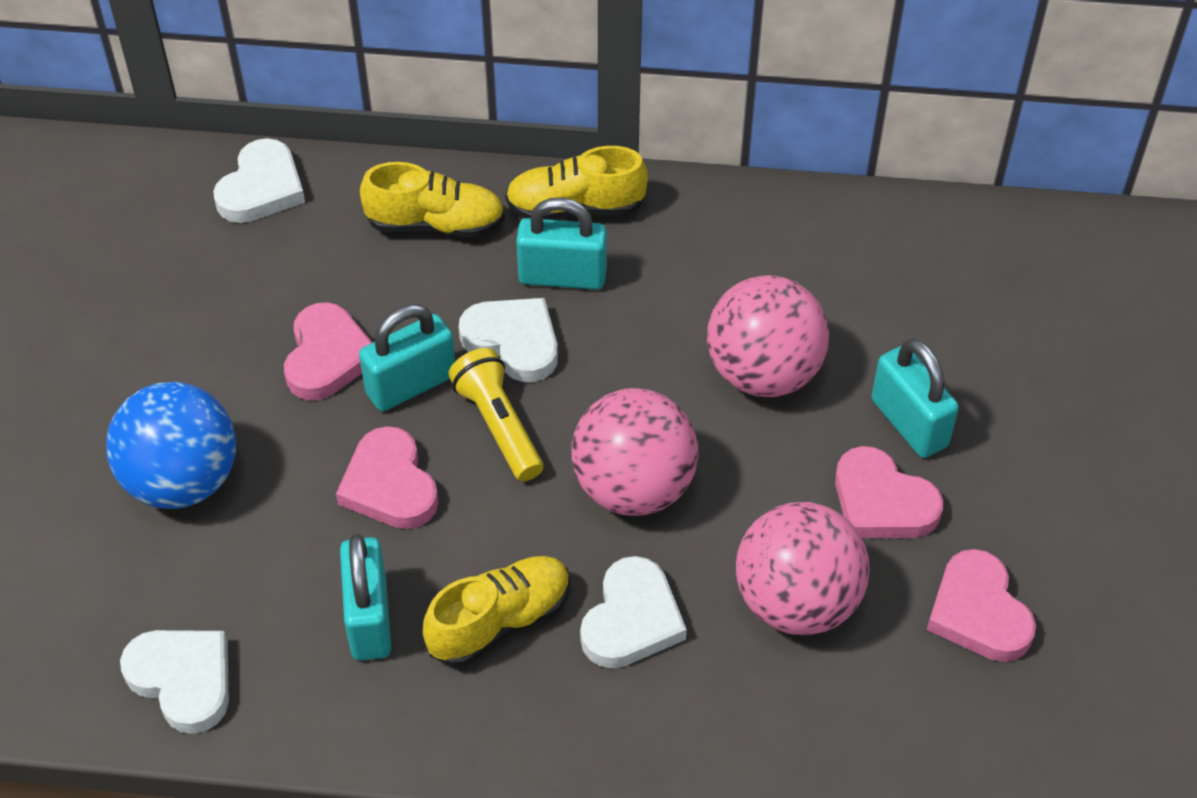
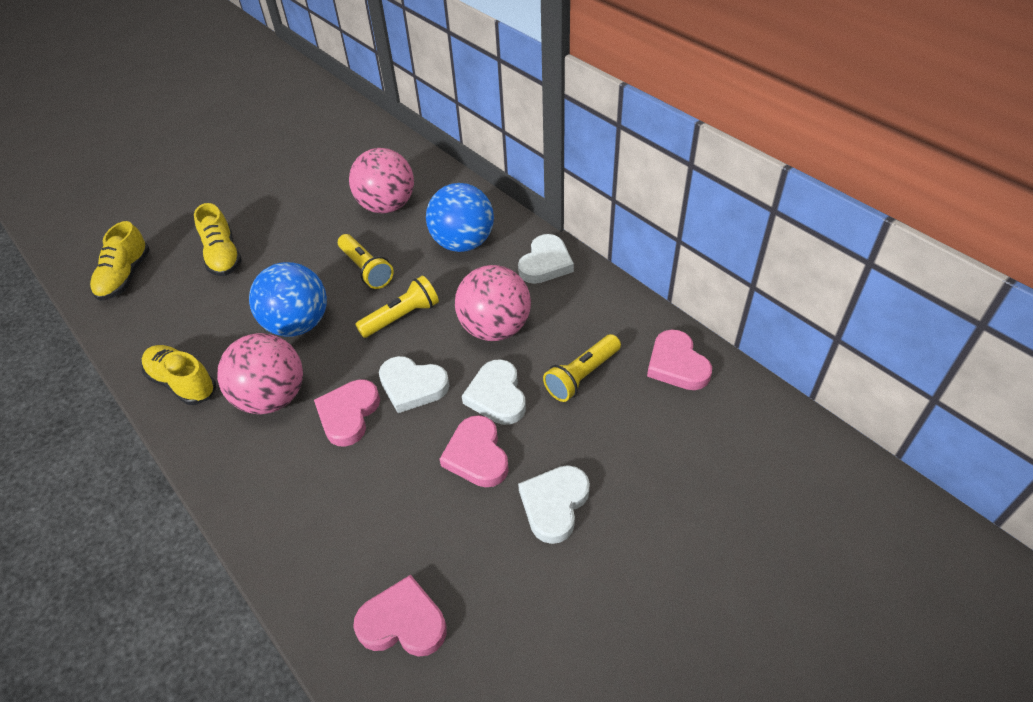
blue ball: [106,382,236,509] = 1 -> [249,262,327,337] [426,183,494,252] = 2
turquoise padlock: [340,534,391,661] [359,304,455,411] [516,197,607,290] [871,339,959,458] = 4 -> none = 0
yellow flashlight: [448,348,543,481] = 1 -> [338,234,394,289] [355,276,439,338] [543,334,621,402] = 3

